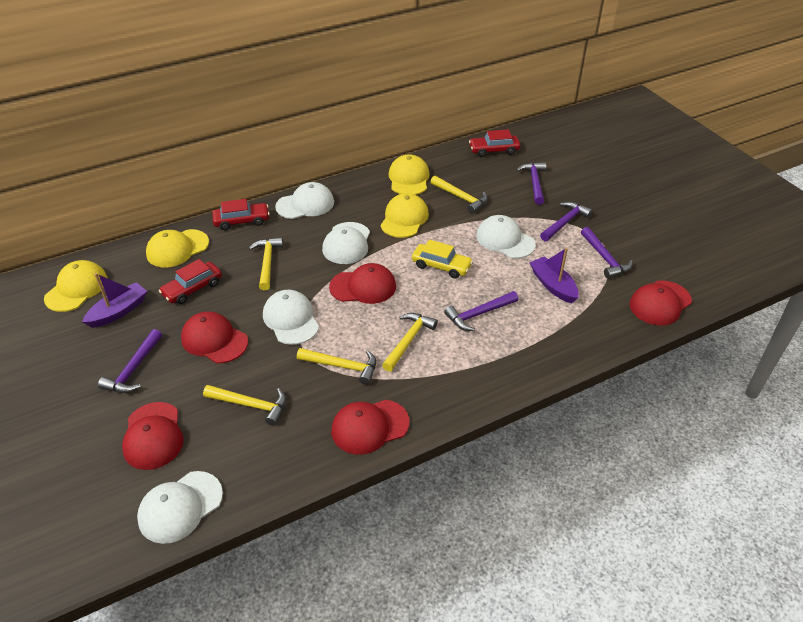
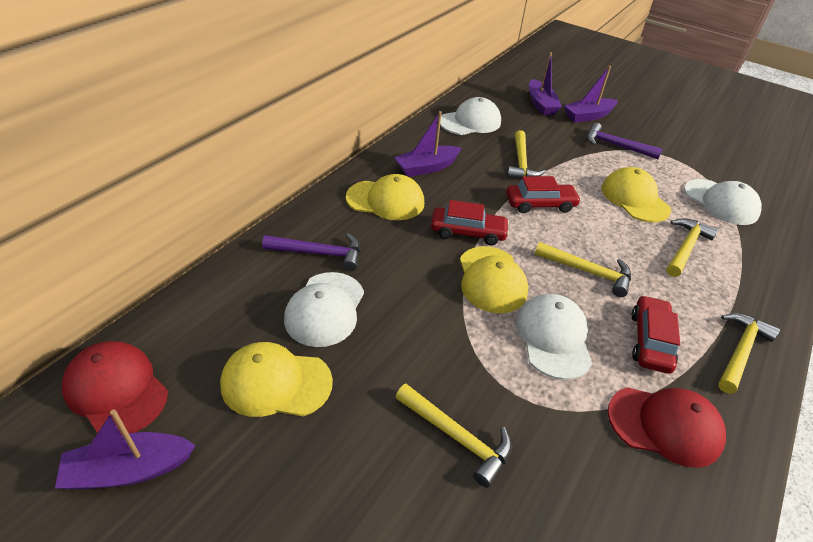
purple boat: [82,273,147,328] [529,247,579,303] = 2 -> [55,409,196,490] [394,111,461,177] [529,52,562,116] [564,66,618,123] = 4
purple hammer: [98,329,162,393] [444,291,519,331] [517,162,546,205] [540,202,593,241] [581,227,633,279] = 5 -> [262,233,360,271] [587,123,663,159] = 2
red cap: [122,402,184,470] [181,311,248,363] [329,263,396,304] [331,400,409,455] [630,280,692,326] = 5 -> [62,341,168,435] [608,387,726,468] = 2
white cap: [137,471,223,544] [263,290,319,345] [275,182,334,219] [322,222,370,264] [476,215,536,259] = 5 -> [284,272,364,347] [440,97,501,135] [516,294,592,380] [684,179,762,225] = 4
yellow car: [412,239,473,278] = 1 -> none = 0

